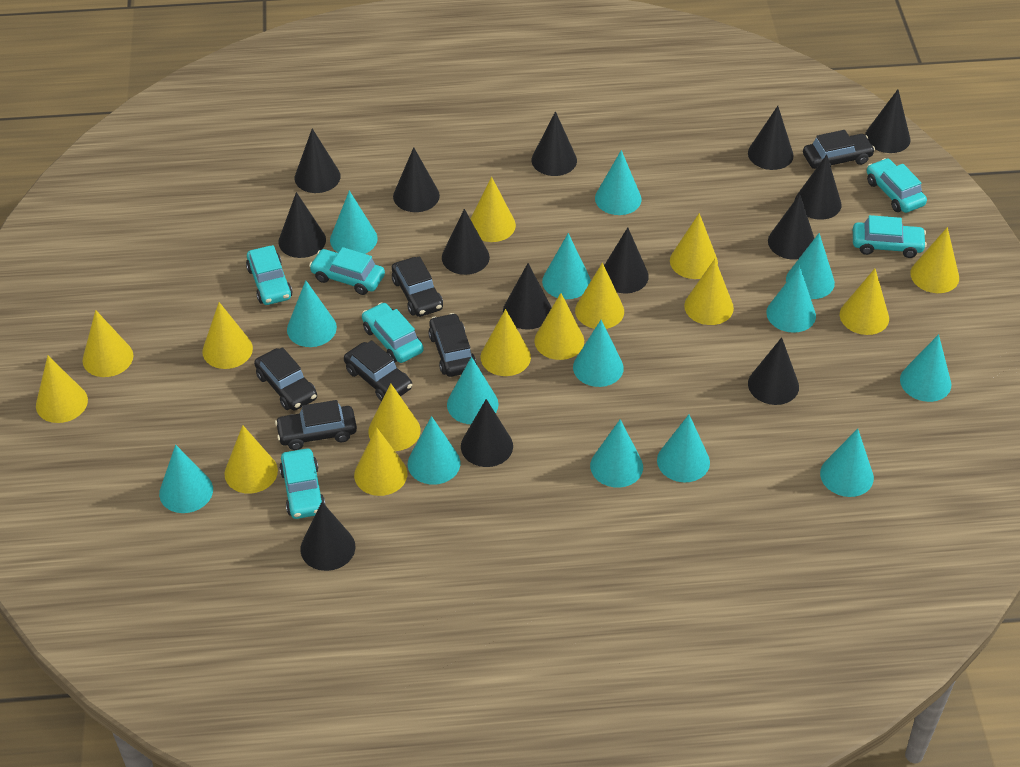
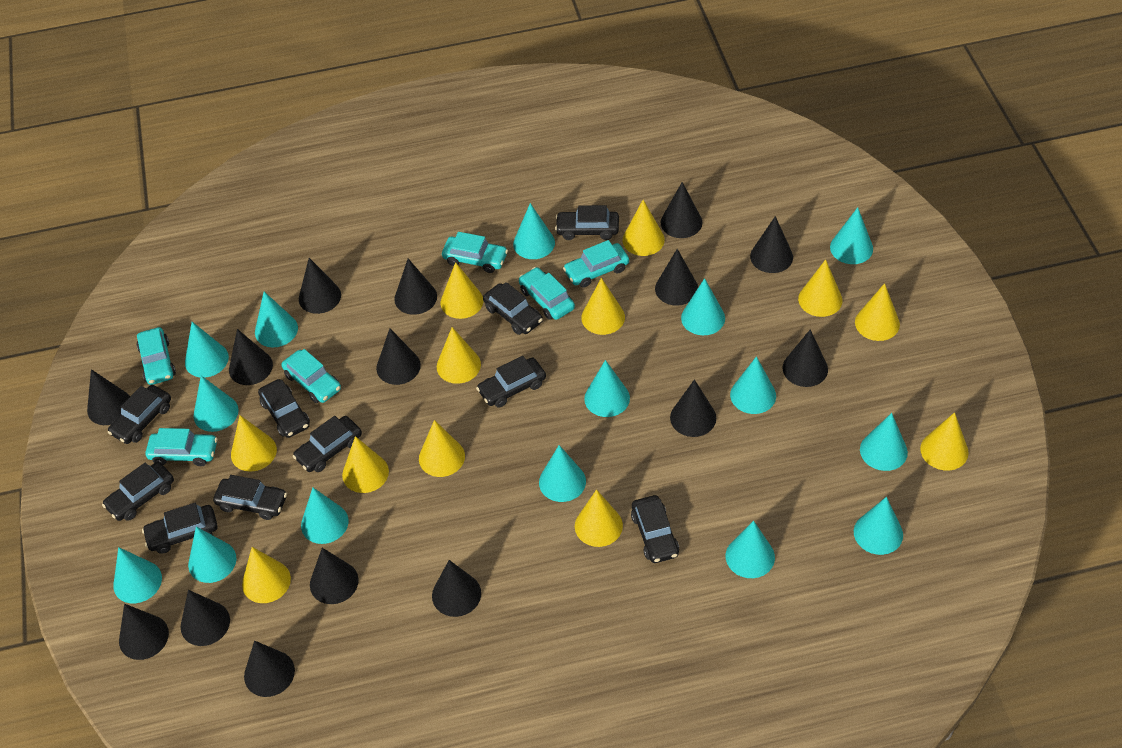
black car: [254,347,317,411] [275,400,357,450] [344,340,412,401] [392,256,443,317] [428,313,476,377] [803,130,875,169] = 6 -> [102,462,174,521] [108,385,171,444] [142,503,218,554] [213,475,287,520] [258,379,310,438] [293,416,362,472] [476,356,546,408] [483,282,543,335] [555,205,619,240] [631,495,679,563] = 10
black cone: [278,192,326,258] [295,129,341,193] [300,502,355,571] [393,147,440,212] [442,209,490,275] [461,399,513,467] [503,263,552,330] [532,111,577,176] [604,227,649,293] [748,106,794,170] [748,337,799,405] [768,194,814,260] [795,154,842,220] [865,89,910,153] = 14 -> [87,369,130,425] [119,604,169,660] [181,590,230,646] [229,329,273,385] [244,641,295,697] [299,258,341,314] [310,548,359,604] [376,329,421,385] [394,259,437,315] [432,560,481,617] [655,249,698,306] [661,182,702,238] [670,379,716,437] [750,216,793,273] [782,329,828,387] = 15
turquoise cone: [159,445,213,513] [287,281,337,347] [330,191,378,254] [408,416,460,485] [447,357,498,424] [542,233,591,299] [573,320,624,387] [590,419,643,488] [595,150,641,215] [657,415,710,482] [766,266,816,333] [786,233,835,299] [820,429,874,497] [900,334,951,402] = 14 -> [113,547,162,603] [185,322,229,378] [188,526,237,583] [194,376,239,432] [255,292,298,348] [301,487,348,544] [513,203,555,259] [539,445,586,502] [584,360,630,417] [681,278,725,335] [726,521,775,578] [730,356,776,414] [830,207,873,264] [854,497,903,555] [860,413,908,471] = 15
yellow cone: [36,356,88,423] [83,310,133,377] [202,302,253,369] [224,425,278,494] [354,427,407,496] [368,383,421,451] [470,177,516,242] [481,309,531,376] [534,293,584,360] [575,263,624,329] [670,213,718,279] [684,259,734,325] [840,269,889,335] [910,227,959,293] = 14 -> [231,415,277,472] [242,547,291,603] [342,436,389,493] [419,420,465,477] [437,327,481,384] [441,262,483,319] [575,489,623,547] [581,278,625,335] [623,200,665,256] [798,259,842,317] [855,283,900,341] [920,412,969,471] = 12

